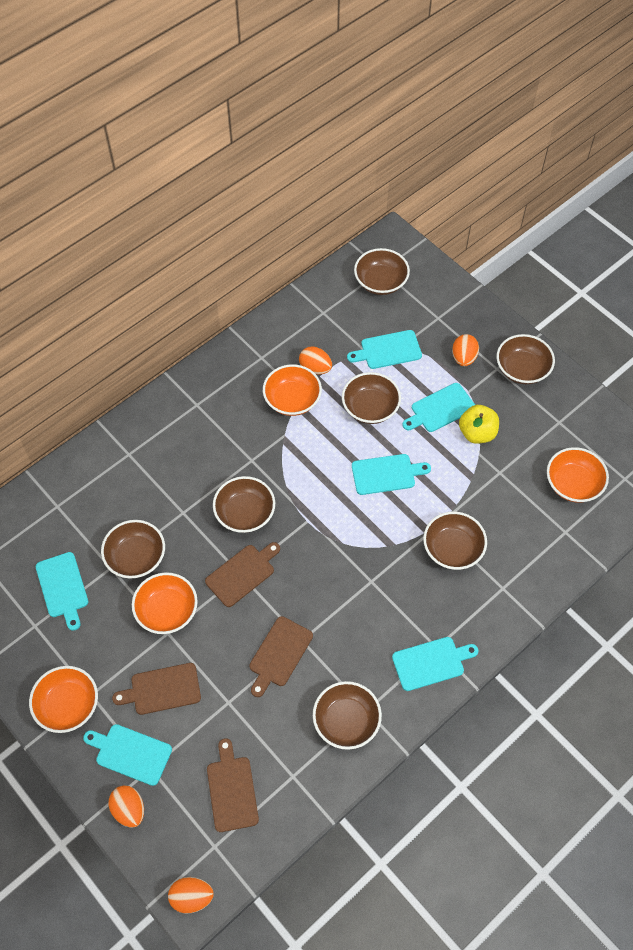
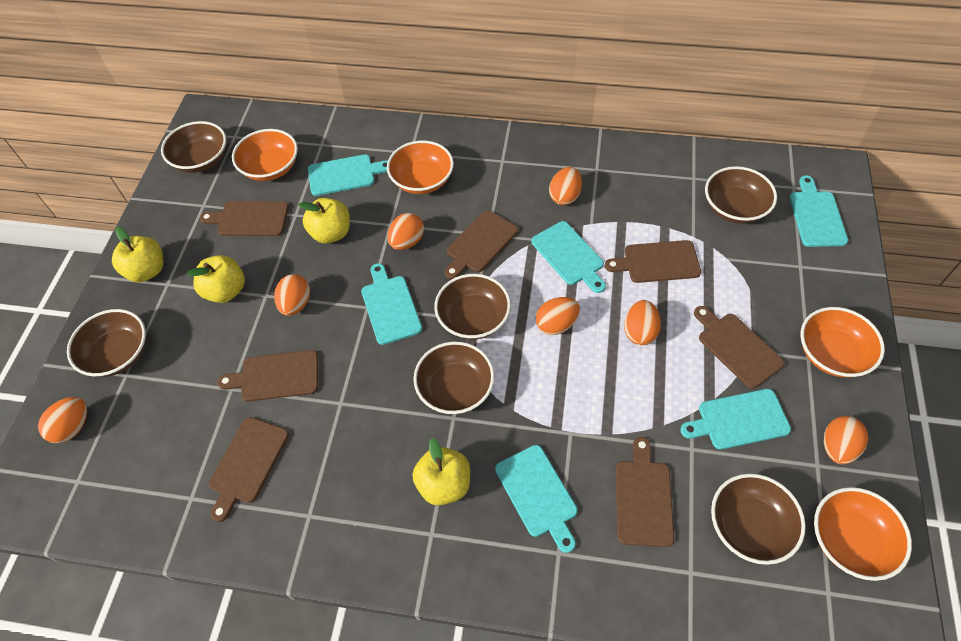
brown bowl: [101,520,165,579] [213,476,275,533] [313,681,382,750] [342,372,401,424] [354,248,410,295] [423,512,487,570] [496,334,555,384] = 7 -> [67,309,146,377] [161,121,227,173] [414,341,495,414] [434,274,511,340] [705,166,777,224] [711,474,806,565] = 6
brown cutting board: [112,663,201,715] [205,542,280,607] [207,738,259,832] [249,616,313,697] = 4 -> [200,201,289,236] [209,417,289,522] [217,350,318,402] [445,210,518,279] [605,240,701,283] [616,437,674,547] [694,306,784,389] = 7
orange egg: [108,785,144,828] [168,877,214,914] [299,346,332,375] [452,334,479,366] = 4 -> [38,397,87,443] [274,274,310,316] [387,213,424,250] [536,297,580,335] [549,167,582,205] [624,300,661,345] [824,416,868,464] = 7
yellow apple: [459,405,499,444] = 1 -> [112,227,163,282] [187,255,245,303] [298,198,350,244] [412,438,470,505] = 4

